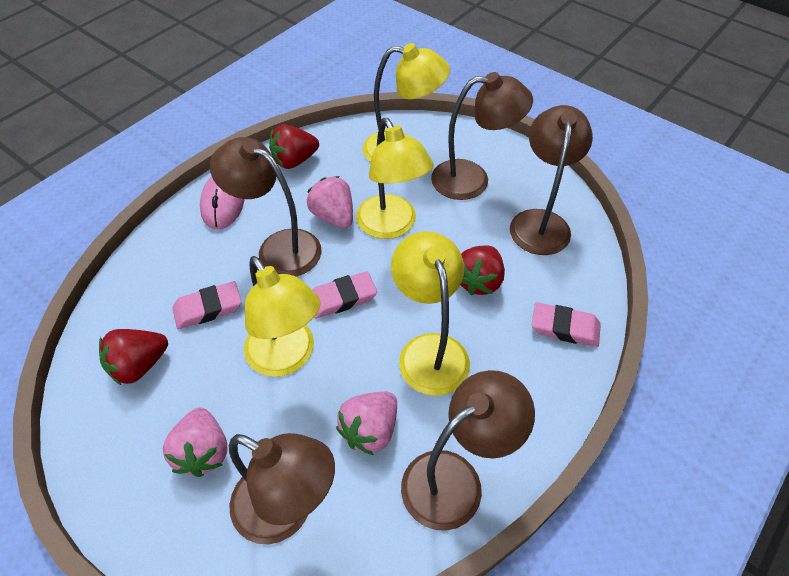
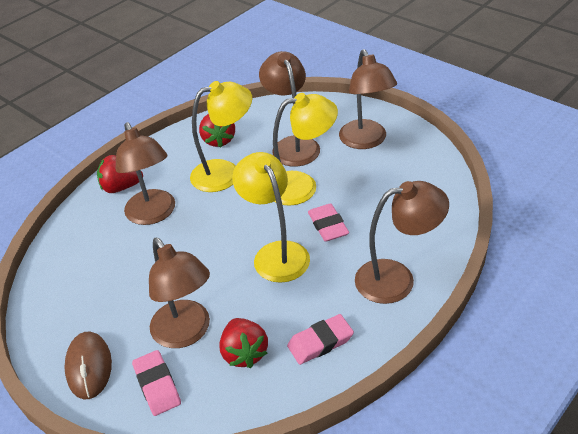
brown mouse: none = 0 -> [64,332,112,399] = 1
pink mouse: [200,177,244,229] = 1 -> none = 0
pink strawberry: [163,407,228,477] [307,176,353,228] [336,392,397,455] = 3 -> none = 0
yellow lamp: [244,256,320,377] [356,118,433,239] [363,43,450,162] [391,231,470,396] = 4 -> [190,81,252,192] [232,152,310,283] [273,93,338,206] = 3

